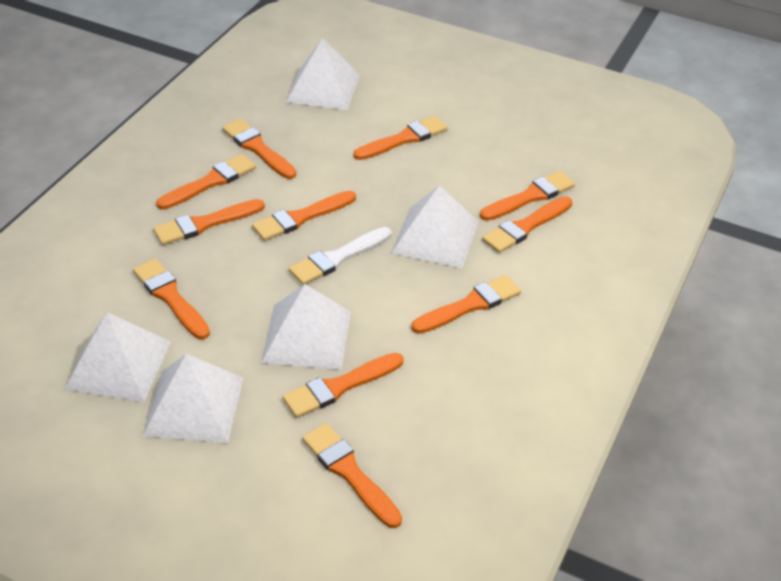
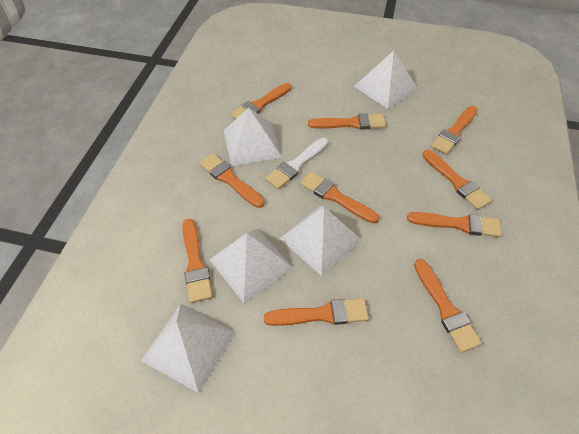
orange brush: [133,259,210,339] [153,199,265,245] [156,154,256,210] [222,119,296,179] [252,191,356,241] [283,353,404,418] [302,423,402,528] [353,116,448,160] [412,275,521,334] [480,171,575,221] [482,196,572,253] = 11 -> [183,219,213,303] [199,153,264,208] [230,83,292,120] [264,298,369,326] [300,172,379,224] [308,113,386,129] [407,212,502,237] [414,259,482,353] [422,150,492,210] [431,106,478,155] = 10

